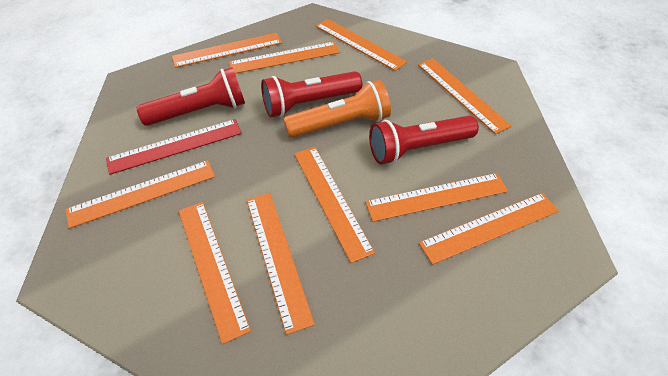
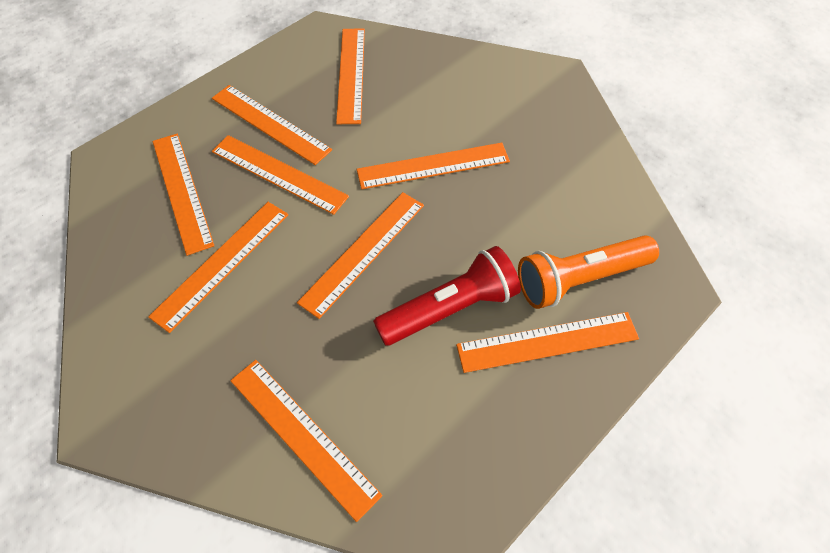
orange ruler: [66,160,215,229] [172,33,282,68] [179,202,251,344] [229,42,340,74] [247,193,315,335] [294,147,375,263] [316,19,407,71] [365,173,508,222] [418,58,512,134] [419,193,559,265] = 10 -> [148,202,288,333] [152,134,214,256] [212,85,332,165] [212,135,349,215] [230,360,382,522] [297,192,424,319] [336,29,365,124] [357,143,510,189] [456,312,639,373] = 9
red flashlight: [137,67,245,126] [261,71,362,118] [369,115,479,165] = 3 -> [373,246,521,346] = 1
red ruler: [106,119,242,175] = 1 -> none = 0

